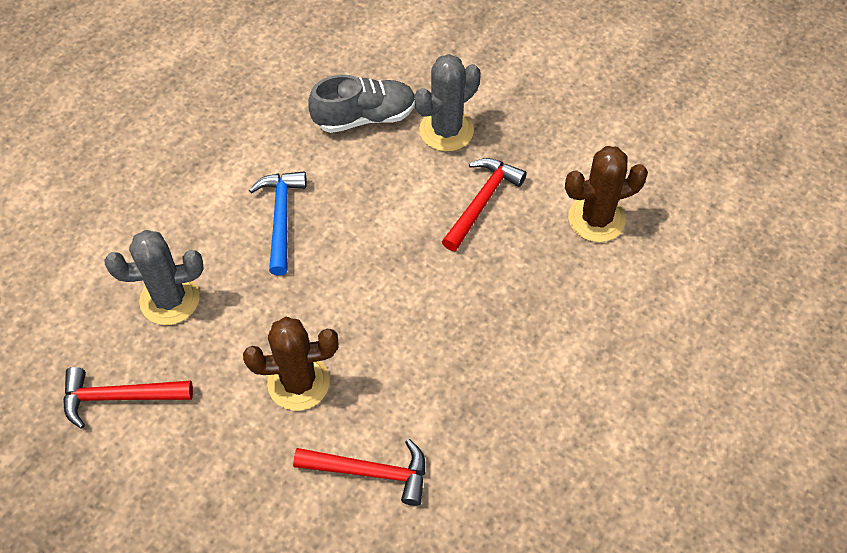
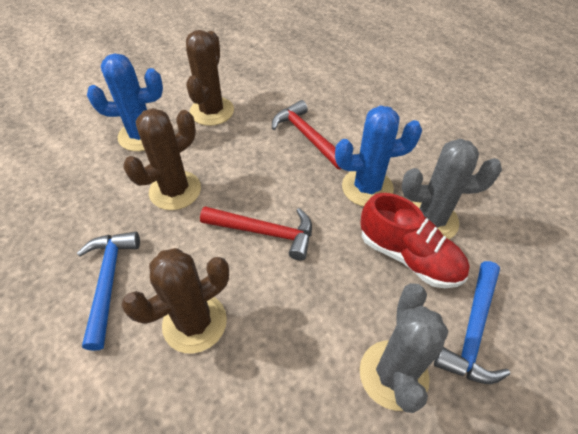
blue cactus: none = 0 -> [87,54,163,151] [335,105,422,207] = 2
blue hammer: [249,171,307,275] = 1 -> [77,232,140,351] [434,261,510,384] = 2
brown cactus: [243,317,339,410] [565,146,648,242] = 2 -> [121,248,229,354] [123,108,201,210] [186,30,234,126] = 3
grey shoe: [308,75,415,133] = 1 -> none = 0
red hammer: [63,367,193,429] [293,439,425,506] [442,158,527,251] = 3 -> [200,206,312,261] [272,100,341,169] = 2
red shoe: none = 0 -> [360,193,470,288] = 1

